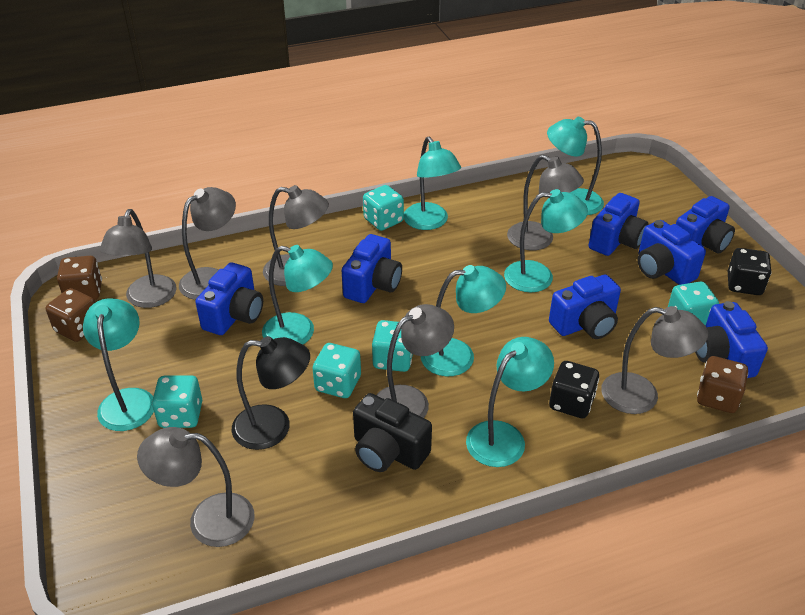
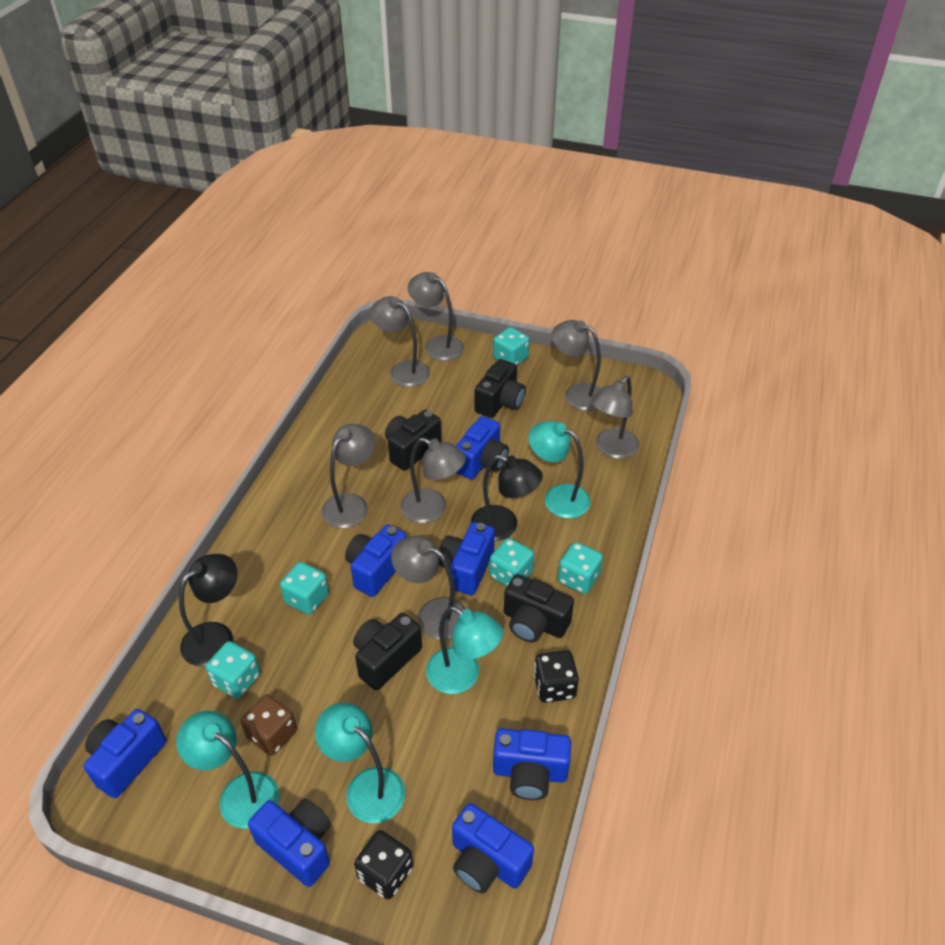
black camera: [353,393,432,472] = 1 -> [353,613,422,690] [385,410,441,471] [475,359,526,418] [504,574,574,643] = 4
black lamp: [232,336,310,450] = 1 -> [179,554,237,666] [471,455,543,541] = 2
brown dice: [46,288,95,342] [57,256,102,300] [697,356,748,413] = 3 -> [241,694,297,756] = 1
turquoise lamp: [83,298,154,431] [262,245,333,345] [404,137,461,230] [421,265,506,376] [466,337,554,467] [504,189,588,292] [547,117,604,215] = 7 -> [176,711,279,829] [315,702,405,823] [426,606,503,694] [528,421,591,519] = 4

